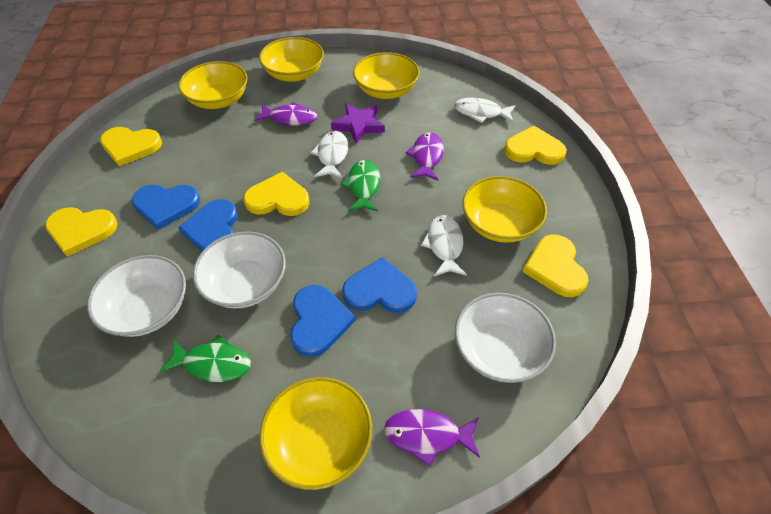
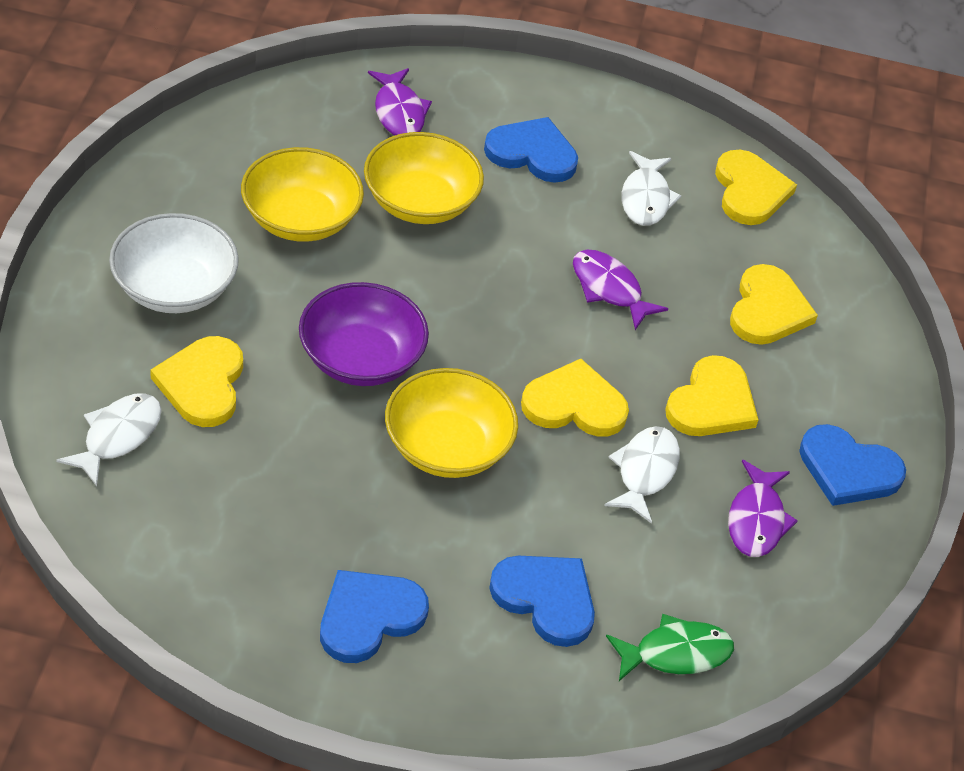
green fish: [159,335,251,382] [341,160,380,212] = 2 -> [606,614,734,681] = 1
purple bowl: none = 0 -> [299,282,429,386] = 1
purple star: [331,103,385,144] = 1 -> none = 0
white bowl: [87,255,186,337] [193,232,286,309] [455,293,556,383] = 3 -> [109,213,239,313] = 1
yellow bowl: [178,61,247,109] [259,37,324,82] [259,377,372,490] [353,52,419,99] [463,176,547,243] = 5 -> [241,147,364,242] [364,132,484,224] [385,368,518,478] = 3

